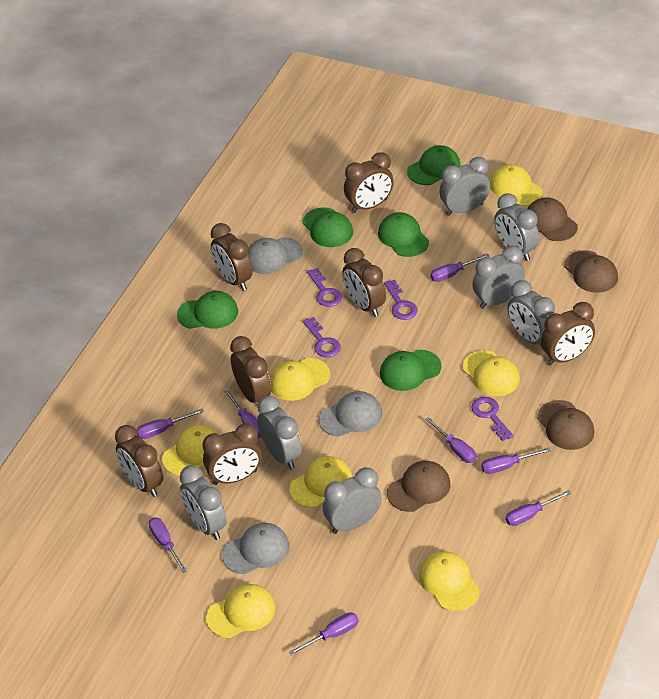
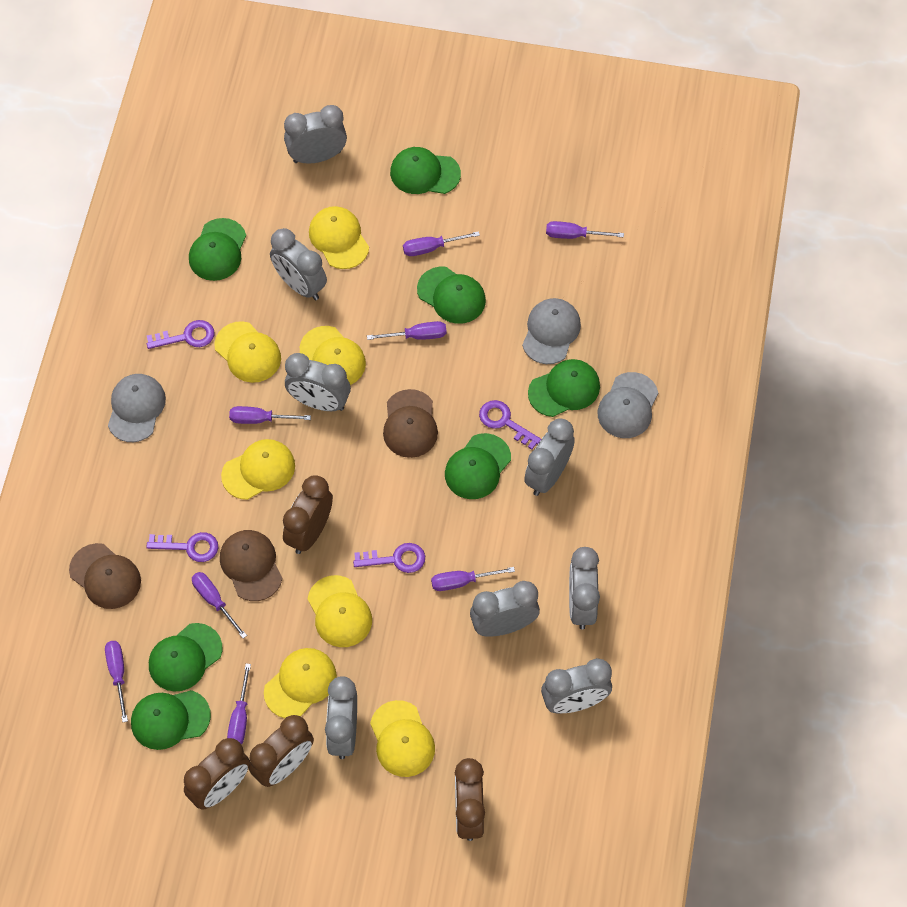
brown cap: [387,461,450,512] [527,197,578,241] [537,400,594,450] [564,250,618,293] = 4 -> [69,543,141,609] [220,530,282,601] [383,389,438,458] = 3
brown clock: [115,425,163,497] [203,423,262,485] [211,223,253,291] [230,336,271,403] [342,248,386,317] [344,152,394,213] [541,302,595,366] = 7 -> [184,738,250,810] [249,715,314,787] [283,475,333,554] [455,758,485,841] = 4
green cap: [177,291,238,329] [303,208,353,247] [378,212,429,257] [380,350,441,391] [407,145,461,185] = 5 -> [131,690,211,750] [149,623,222,692] [189,218,246,281] [390,147,461,194] [417,267,486,324] [445,433,511,499] [528,359,600,417] = 7
grey clock: [180,465,227,540] [257,396,302,469] [323,467,382,534] [439,157,490,216] [472,246,525,309] [494,193,539,261] [507,280,555,347] = 7 -> [270,228,327,300] [284,105,347,164] [285,353,351,411] [325,676,357,759] [470,581,540,637] [524,418,575,496] [541,658,612,713] [569,547,600,630] = 8

